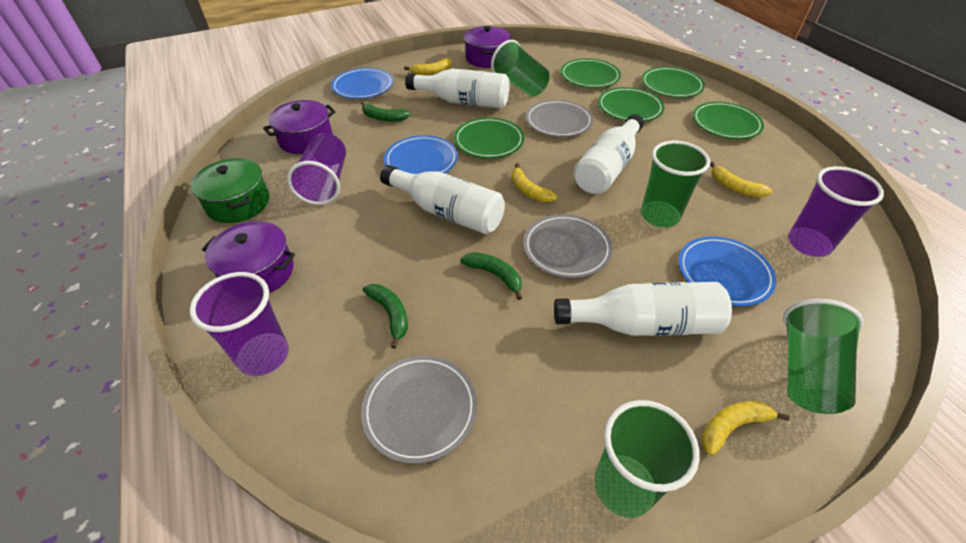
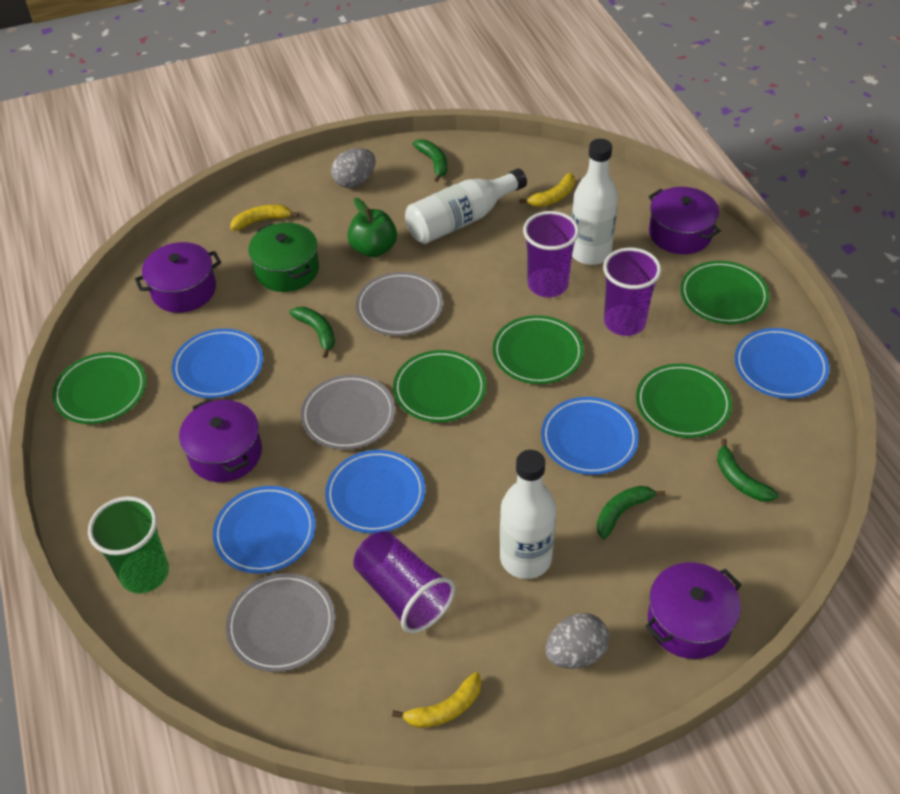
blue plate: [331,68,393,99] [384,135,458,174] [679,236,776,306] = 3 -> [172,329,263,398] [213,486,316,574] [325,450,425,533] [541,397,639,475] [735,328,830,399] = 5
green apple: none = 0 -> [347,198,397,257] = 1
green banana: [361,102,411,122] [363,284,408,349] [460,252,522,300] = 3 -> [289,307,335,358] [413,139,447,182] [597,486,665,539] [717,438,779,502] = 4
green cup: [491,40,550,97] [594,400,700,518] [641,141,710,227] [783,299,864,414] = 4 -> [88,496,169,594] = 1
grey egg: none = 0 -> [331,148,376,188] [546,613,609,669] = 2
purple pot: [202,221,295,293] [263,100,336,154] [464,26,510,68] = 3 -> [135,242,221,313] [179,399,262,482] [645,562,742,659] [648,187,721,254] = 4
white bottle: [380,165,505,234] [405,69,510,109] [554,282,732,336] [573,114,644,194] = 4 -> [405,168,527,244] [500,450,556,579] [572,139,618,265] = 3
yellow banana: [404,58,452,75] [511,163,557,202] [702,401,790,456] [710,162,772,197] = 4 -> [230,205,299,231] [392,672,481,728] [519,173,575,207] = 3

